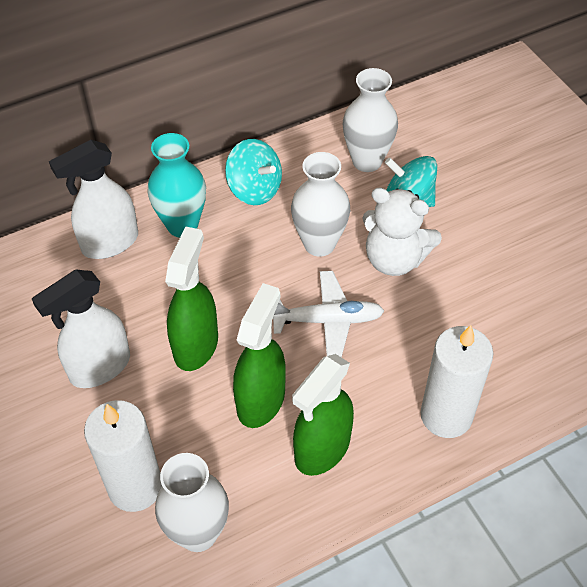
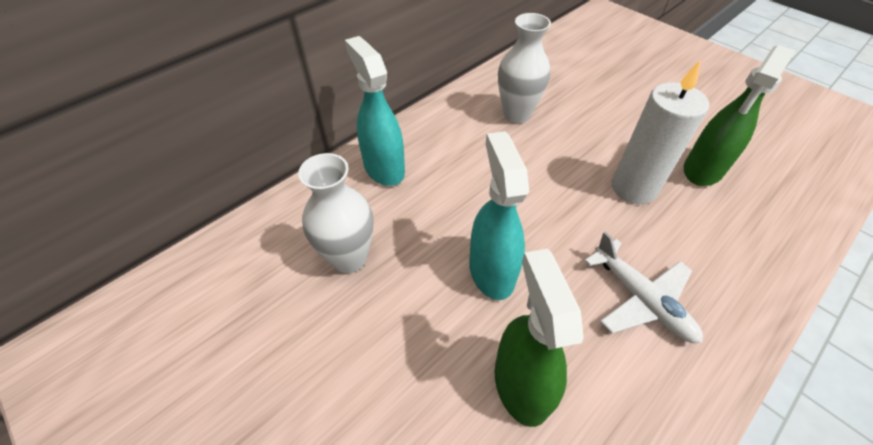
green spray bottle: [165,227,218,371] [233,283,286,428] [292,354,354,476] = 3 -> [495,249,584,427] [684,45,796,186] = 2
turquoise spinning top: [225,139,282,205] [385,156,437,207] = 2 -> none = 0
turquoise spray bottle: none = 0 -> [345,36,405,186] [469,131,529,300] = 2
turquoise vase: [147,133,206,238] = 1 -> none = 0
white candle: [84,400,162,512] [421,325,493,438] = 2 -> [612,61,709,204] = 1
white spray bottle: [32,270,130,388] [49,140,138,259] = 2 -> none = 0
white teddy bear: [362,187,442,276] = 1 -> none = 0
white vase: [155,453,229,552] [291,152,350,257] [343,68,398,172] = 3 -> [298,153,374,273] [498,13,551,123] = 2

